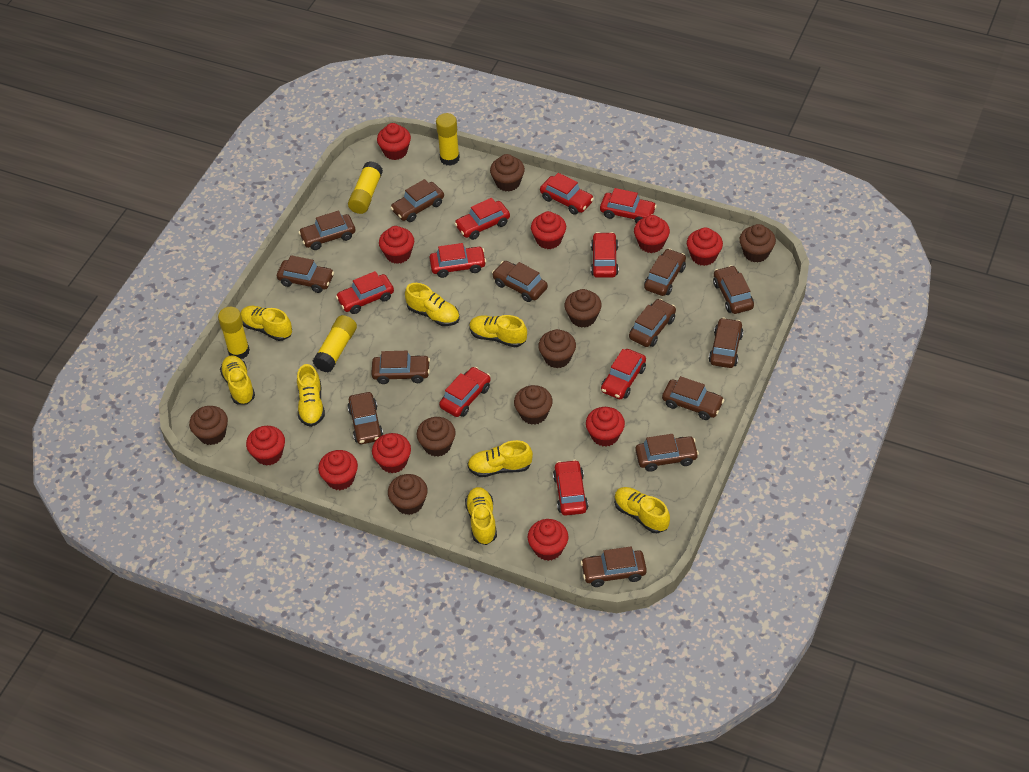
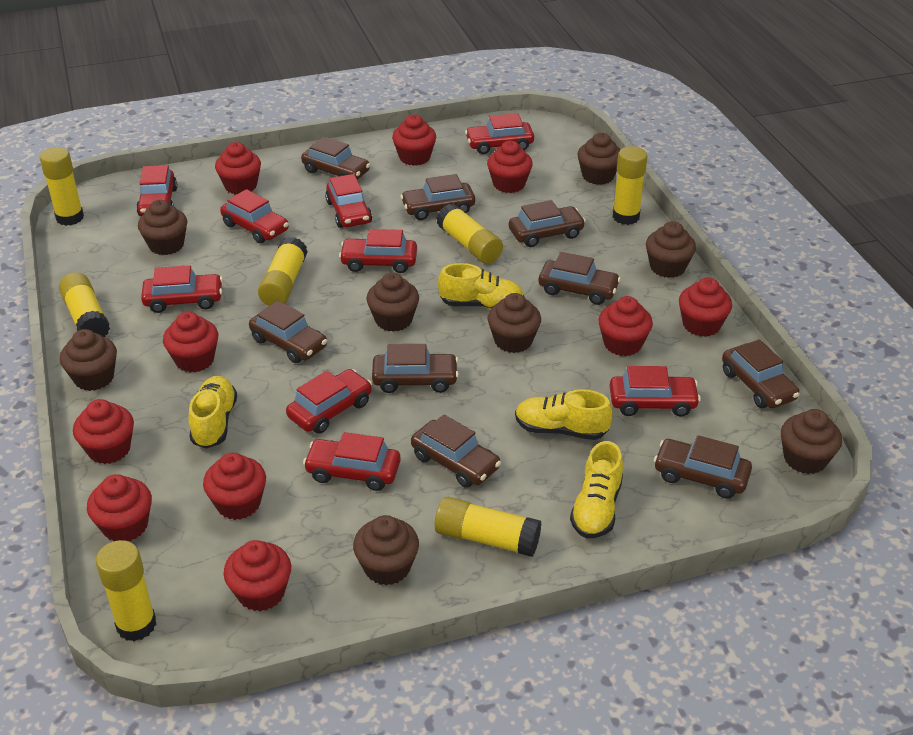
brown car: [277,255,334,293] [299,210,355,250] [347,392,383,444] [371,351,430,384] [390,179,444,222] [492,261,548,302] [581,547,647,587] [629,299,676,347] [635,434,699,472] [644,249,686,296] [662,376,724,420] [709,317,744,368] [713,265,754,314] = 13 -> [249,301,327,363] [301,136,370,180] [372,344,459,393] [400,174,475,220] [411,415,501,488] [509,200,586,247] [539,252,621,305] [654,435,752,499] [722,339,800,408] = 9
yellow glue stick: [218,307,250,359] [313,315,357,373] [348,161,383,214] [436,113,460,166] = 4 -> [40,147,84,226] [59,272,110,337] [96,540,156,641] [258,237,308,306] [435,497,541,557] [436,204,503,264] [613,146,648,225] = 7
yellow shoe: [220,355,255,405] [241,306,292,341] [297,364,325,427] [405,283,460,326] [465,487,497,545] [467,440,533,477] [469,315,527,347] [614,487,670,533] = 8 -> [188,376,237,448] [438,263,524,309] [515,389,613,440] [570,441,623,538] = 4

